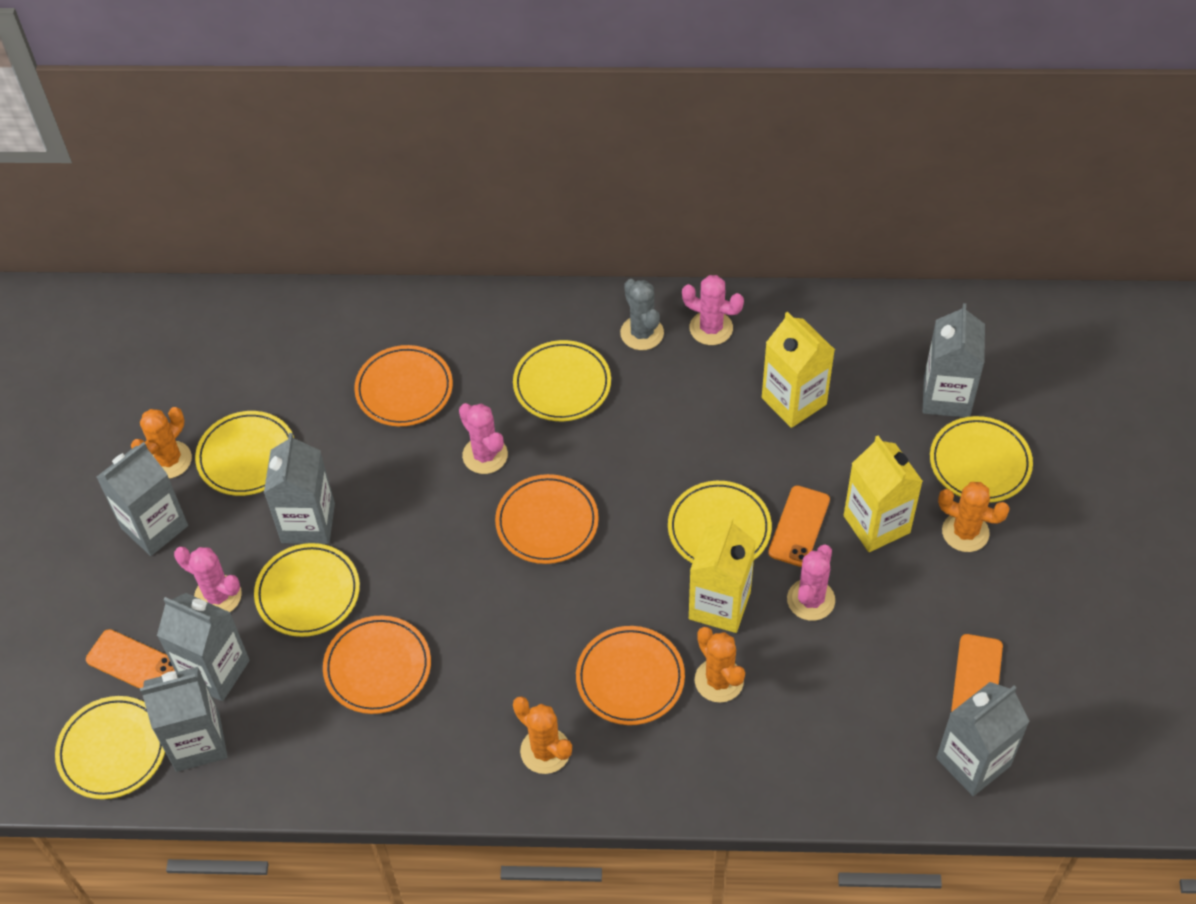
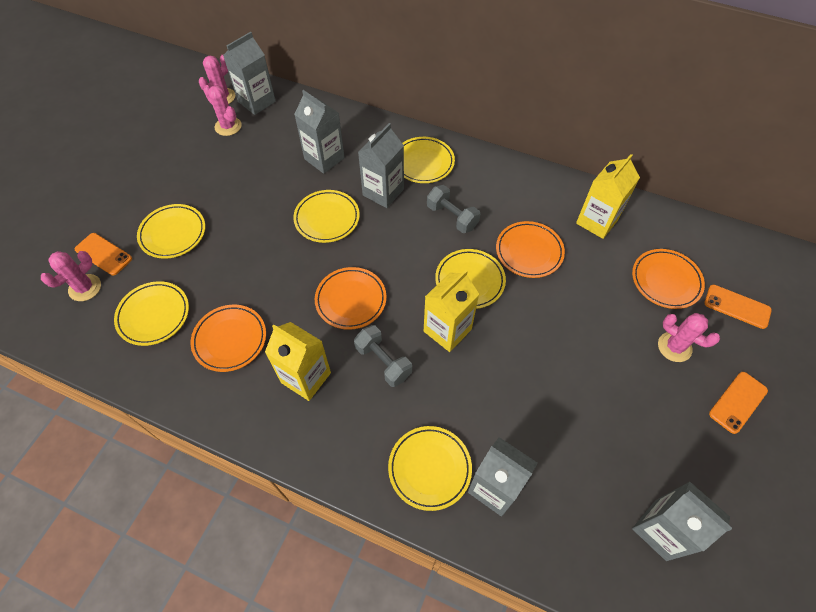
grey cactus: [620,279,664,350] = 1 -> none = 0
grey carton: [96,442,188,556] [140,667,228,772] [157,593,250,701] [264,433,335,544] [923,303,985,417] [936,682,1030,796] = 6 -> [223,32,276,115] [294,90,345,174] [358,123,404,208] [468,437,537,516] [632,481,732,561] = 5
grey dumbbell: none = 0 -> [354,325,412,387] [427,185,480,233] = 2
orange cactus: [131,407,192,479] [513,696,572,774] [695,627,745,703] [938,482,1010,552] = 4 -> none = 0

